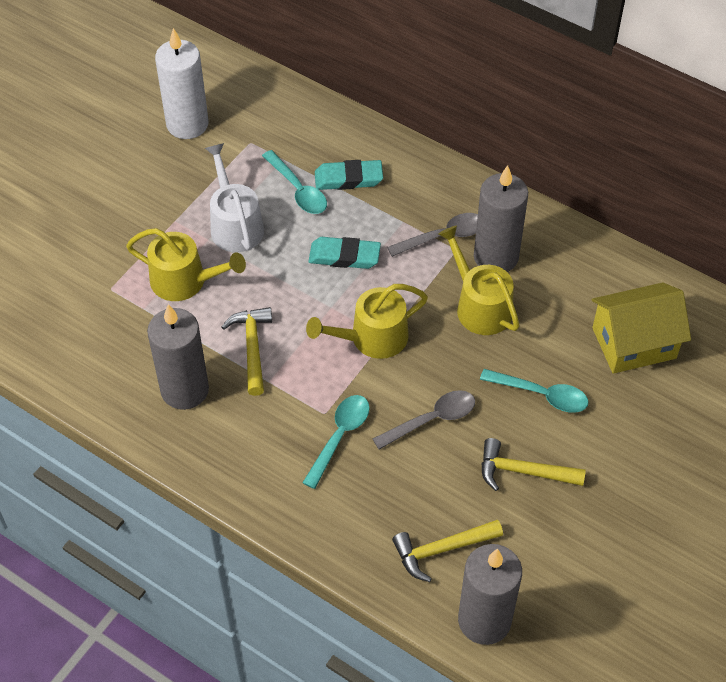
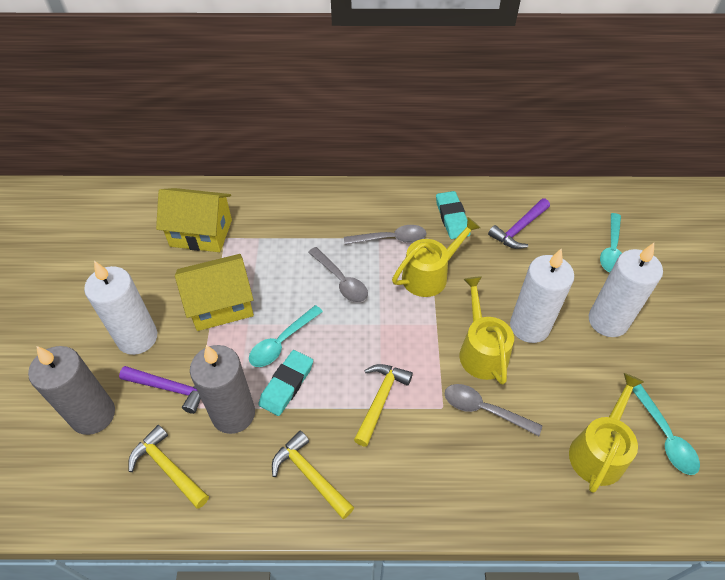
grey candle: [147,304,209,410] [458,544,522,645] [474,165,528,272] = 3 -> [28,346,115,435] [190,345,255,434] = 2
grey spoon: [373,390,475,450] [387,213,478,257] = 2 -> [308,247,368,303] [344,225,427,245] [445,384,542,436] = 3
purple hammer: none = 0 -> [119,366,201,414] [488,198,550,249] = 2
white candle: [155,28,209,139] = 1 -> [84,261,157,355] [510,248,574,343] [589,243,663,337] = 3
white watering can: [205,143,264,252] = 1 -> none = 0
yellow house: [591,282,691,374] = 1 -> [156,188,232,252] [175,254,254,331] = 2

